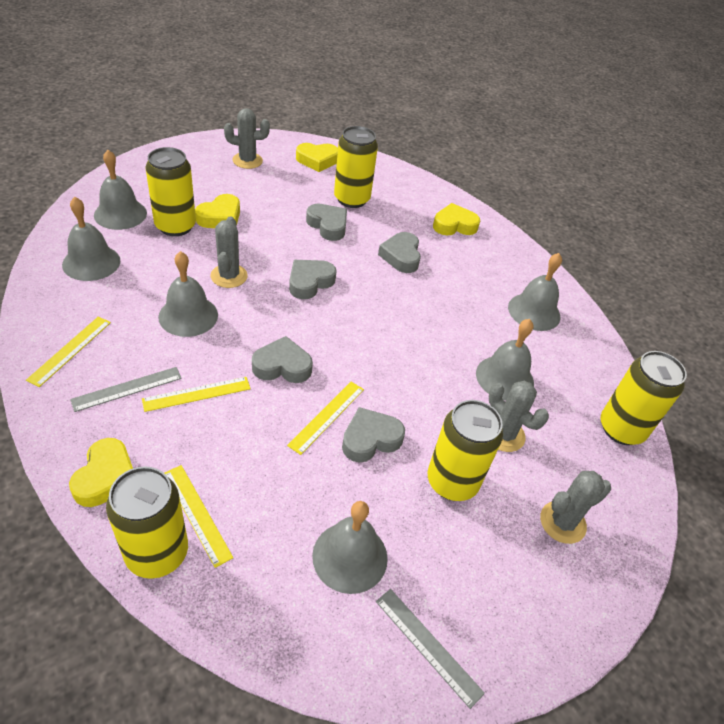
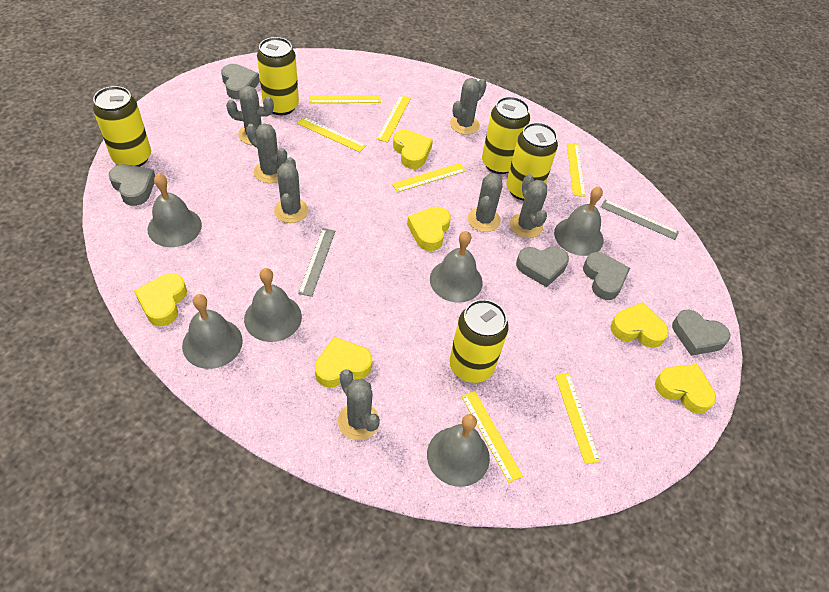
grey cactus: [210,216,248,288] [224,108,270,169] [489,381,549,452] [540,471,611,544] = 4 -> [226,86,274,145] [246,123,287,183] [274,157,308,223] [338,370,380,440] [450,78,487,135] [468,174,503,232] [510,174,547,238] = 7
yellow heart: [69,438,133,507] [195,194,240,228] [296,143,338,172] [433,203,480,235] = 4 -> [134,273,187,326] [315,337,373,387] [393,130,433,169] [407,206,451,251] [610,302,669,348] [655,364,716,414] = 6
yellow ruler: [26,317,111,387] [142,377,251,412] [164,465,233,568] [287,382,364,455] = 4 -> [297,117,366,152] [309,95,381,103] [377,95,411,143] [392,163,466,192] [461,391,523,483] [555,373,600,464] [567,143,585,197] = 7

